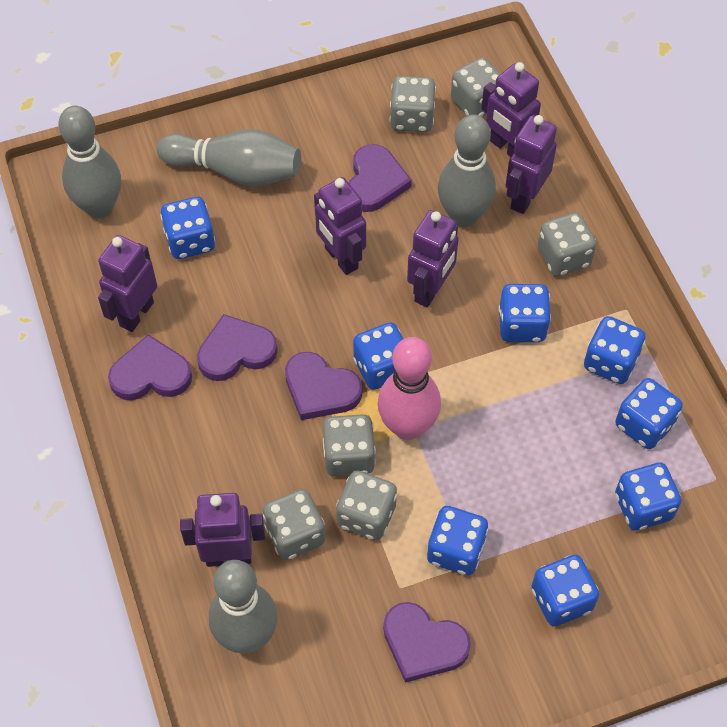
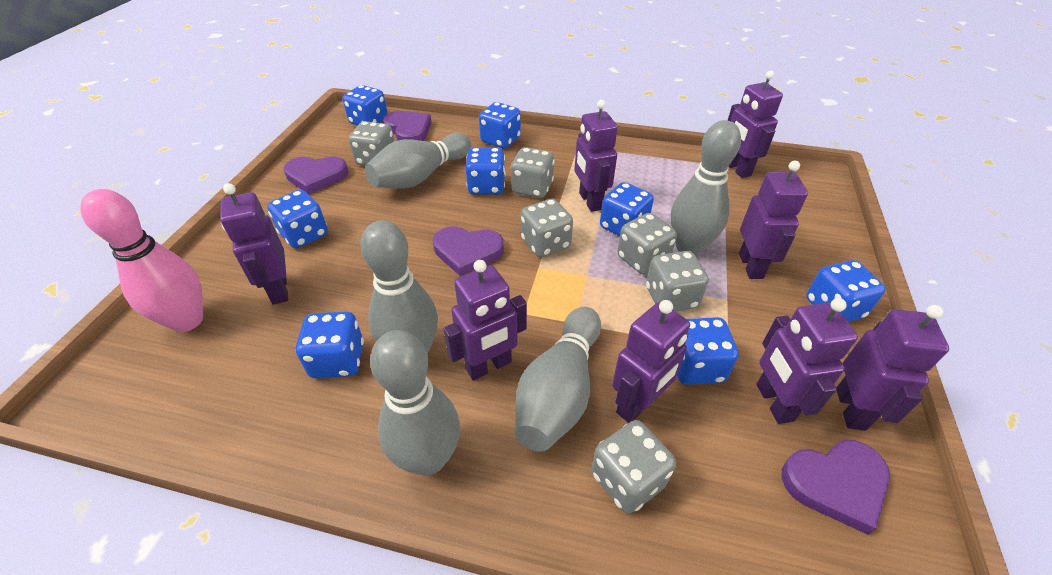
grey bowling pin: [58,106,121,218] [157,129,301,186] [209,560,278,653] [438,114,496,227] = 4 -> [360,220,438,354] [365,133,471,189] [370,330,460,476] [515,307,601,452] [671,120,741,256] = 5
purple heart: [108,334,192,401] [197,314,278,381] [285,352,362,420] [349,144,412,212] [383,602,471,683] = 5 -> [283,156,348,194] [383,111,432,141] [433,226,504,276] [781,440,890,535] = 4
purple robot: [98,235,157,332] [180,493,265,567] [314,177,366,275] [407,210,458,307] [481,62,541,157] [505,115,557,214] = 6 -> [220,183,288,305] [443,260,527,381] [574,100,618,212] [612,300,690,423] [727,71,783,178] [739,160,808,279] [757,298,858,424] [836,305,949,431] = 8

